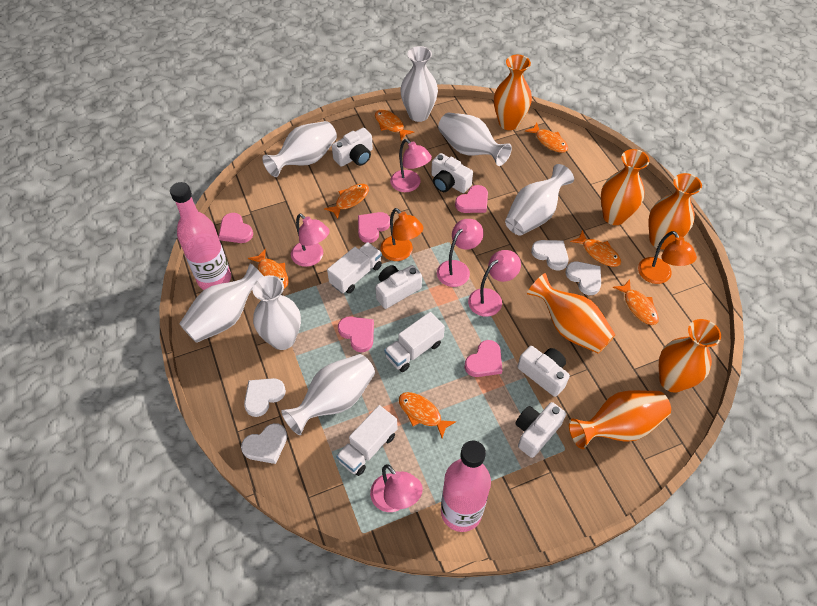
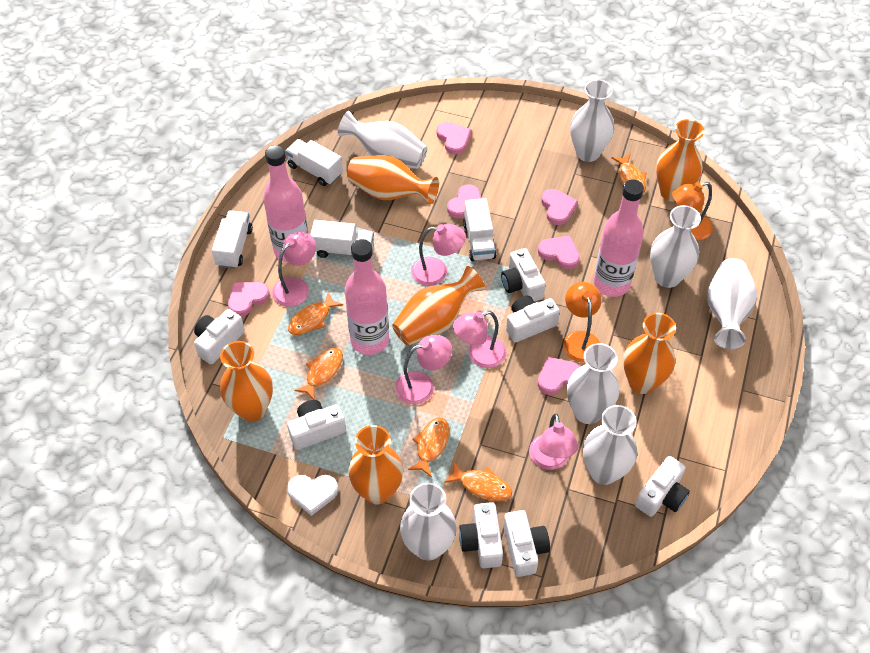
orange fish: [248,249,289,289] [324,184,369,219] [375,110,414,140] [399,392,456,438] [525,123,568,153] [570,230,621,267] [613,280,659,325] = 7 -> [288,292,343,335] [294,348,343,400] [408,417,449,478] [444,462,512,501] [611,154,647,194] = 5
pink bottle: [170,182,231,290] [441,441,491,532] = 2 -> [263,145,309,263] [345,239,389,355] [593,180,644,297] = 3
pink heart: [218,213,253,243] [338,317,374,352] [358,212,390,243] [455,185,488,213] [465,340,502,377] = 5 -> [228,282,270,317] [437,122,472,155] [447,185,481,218] [538,236,580,269] [538,357,580,395] [541,189,578,225] = 6
white camera: [332,128,373,167] [375,265,422,309] [431,153,473,193] [515,402,566,458] [518,346,570,397] = 5 -> [194,309,245,364] [287,400,346,450] [459,502,503,568] [501,248,546,302] [503,510,550,577] [506,296,560,342] [635,456,690,517] = 7
white heart: [241,423,287,464] [244,378,286,417] [531,240,569,271] [565,262,601,295] = 4 -> [287,475,338,516] = 1
white truck: [327,242,382,293] [336,405,398,476] [384,312,445,372] = 3 -> [212,210,253,269] [285,139,343,186] [310,220,374,258] [463,198,496,261] = 4

